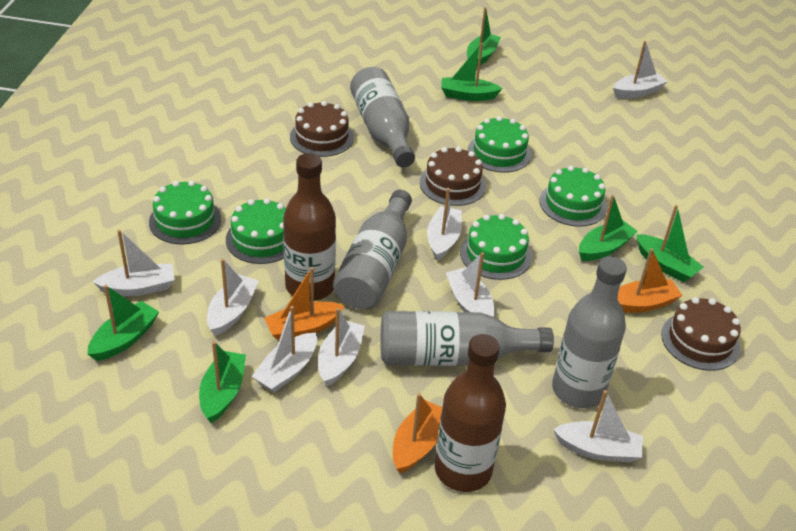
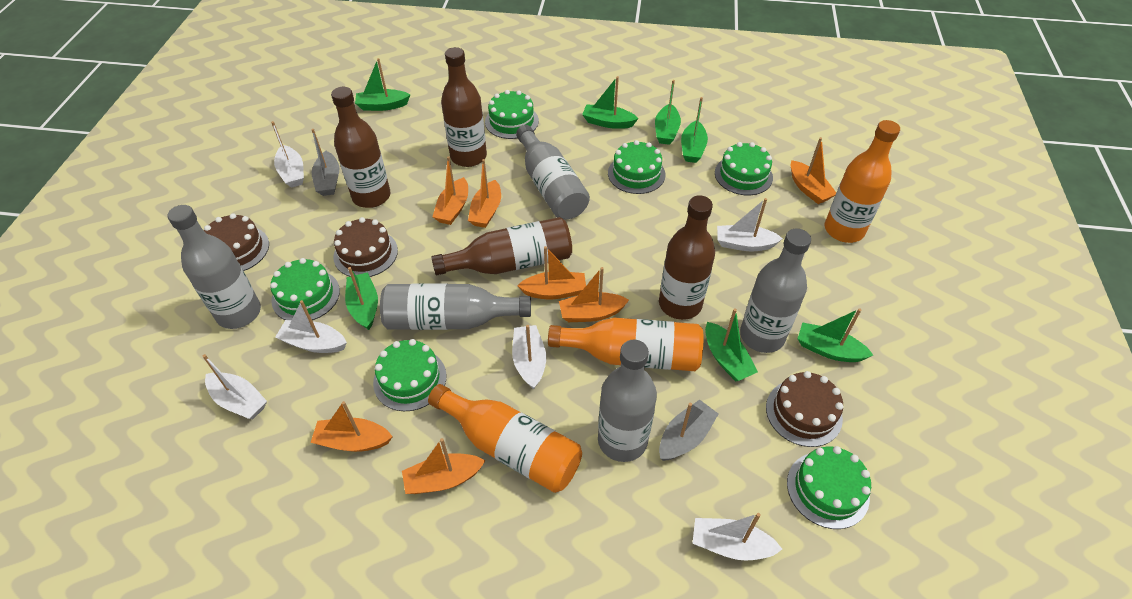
brown bottle: [283,153,336,301] [435,334,506,492] = 2 -> [331,87,391,208] [431,217,572,275] [441,47,487,167] [659,195,715,320] = 4
green boat: [87,285,159,361] [199,341,246,423] [441,43,502,101] [467,7,501,67] [579,195,638,261] [636,205,703,283] = 6 -> [345,267,378,330] [355,58,410,111] [582,76,639,129] [655,80,681,145] [681,97,708,163] [705,308,758,381] [798,308,873,362] = 7
green cake: [149,180,221,245] [226,198,286,264] [460,214,532,280] [468,116,531,173] [540,166,607,226] = 5 -> [270,258,340,320] [373,339,447,411] [485,90,539,139] [608,140,665,194] [715,142,773,195] [787,446,871,529] = 6
grey boat: none = 0 -> [311,129,339,196] [659,400,718,461] = 2
grey bottle: [333,190,412,309] [350,67,415,167] [380,311,554,366] [552,256,627,408] = 4 -> [167,205,261,329] [380,284,531,330] [516,125,590,220] [598,340,657,462] [740,229,811,353] = 5
orange boat: [264,267,344,341] [392,393,443,473] [618,248,683,313] = 3 -> [310,401,393,452] [402,438,485,494] [433,156,468,225] [468,159,501,228] [517,246,586,299] [559,267,629,322] [791,137,836,204] = 7
orange bottle: none = 0 -> [428,384,582,493] [548,318,703,371] [825,120,900,243] = 3
white boat: [93,230,174,296] [207,259,259,336] [251,306,317,393] [318,308,365,386] [427,188,462,261] [446,252,494,317] [553,390,643,462] [613,41,668,98] = 8 -> [202,354,267,419] [271,121,304,188] [275,300,347,353] [512,325,546,389] [692,513,782,561] [717,198,783,251] = 6

